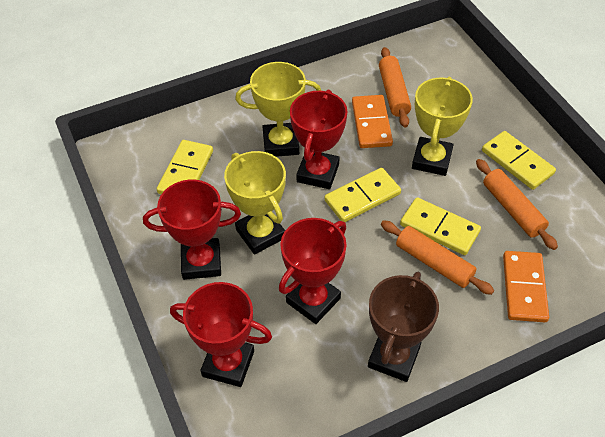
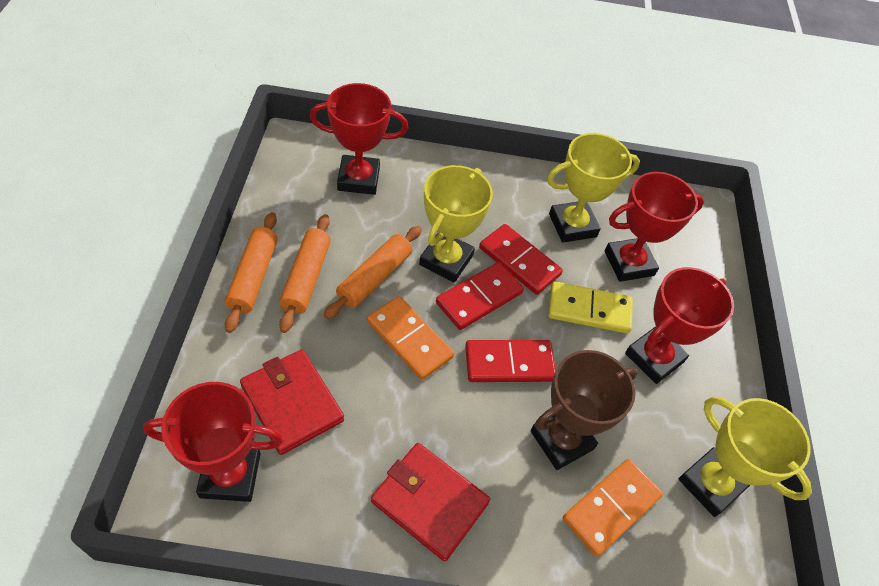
red domino: none = 0 -> [436,262,524,330] [465,340,556,382] [479,224,563,295] = 3
red wallet: none = 0 -> [240,349,344,455] [371,443,490,561] = 2
yellow domino: [157,140,213,194] [325,168,401,222] [400,197,481,255] [482,131,556,190] = 4 -> [548,281,633,333] = 1

